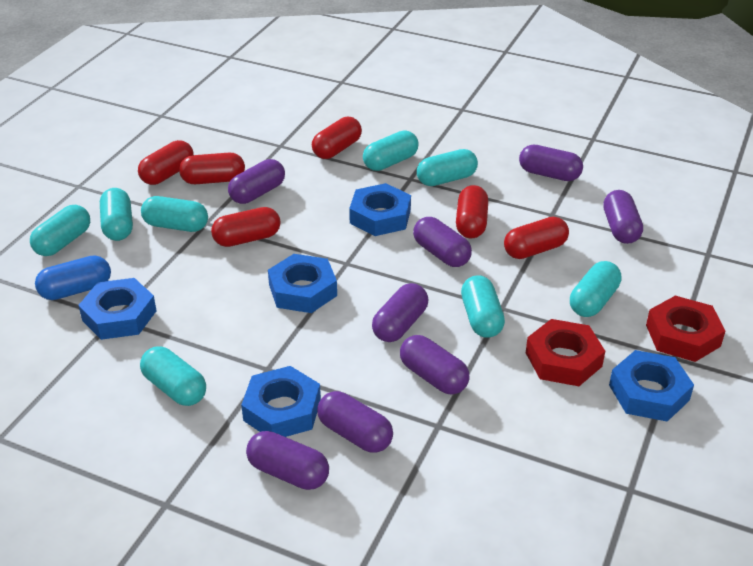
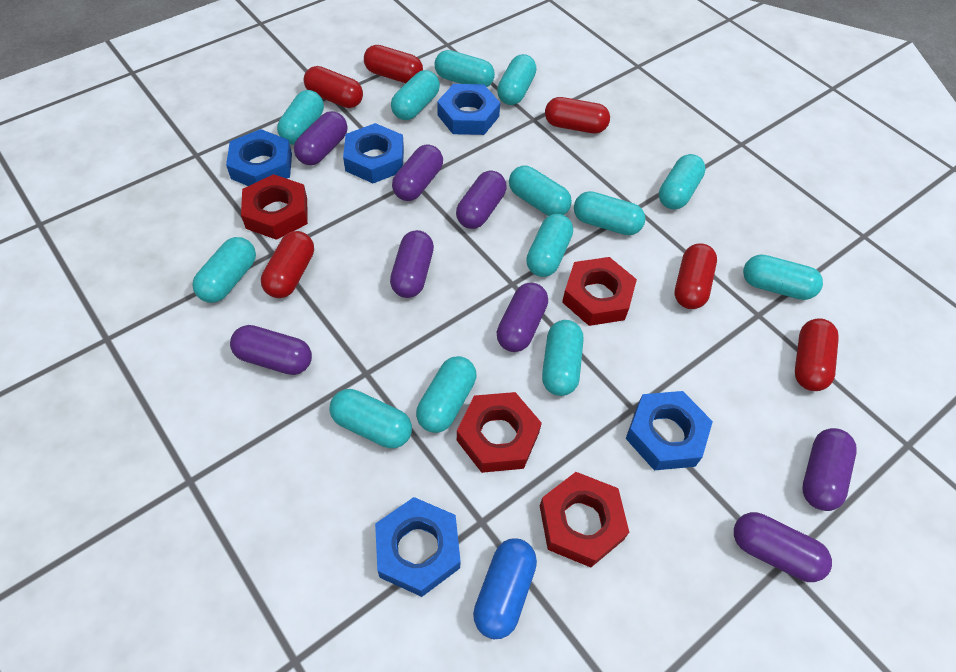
red nut: [526,319,605,386] [646,296,725,362] = 2 -> [241,174,308,240] [457,392,542,473] [540,472,629,567] [562,257,637,326] = 4
turquoise capsule: [30,205,90,256] [100,188,133,241] [140,346,206,406] [141,196,208,232] [363,131,419,171] [417,149,478,186] [461,275,505,338] [570,261,622,317] = 8 -> [192,237,256,303] [277,90,324,145] [329,389,412,448] [391,70,440,120] [416,356,476,433] [435,50,495,87] [497,54,536,105] [509,166,572,216] [526,214,573,277] [542,320,583,396] [574,191,645,235] [659,154,706,210] [743,254,823,300] = 13

